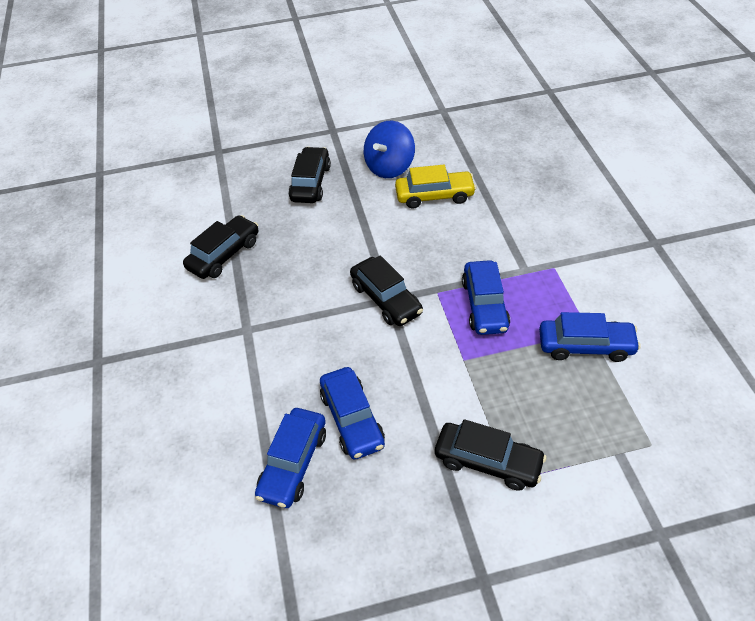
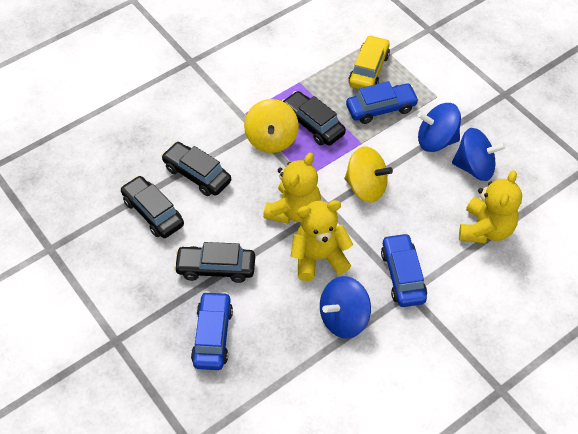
blue car: [255,408,326,508] [320,367,385,459] [462,260,510,335] [539,312,641,362] = 4 -> [191,291,233,370] [346,81,419,124] [381,233,427,307] = 3
blue spinning top: [364,121,415,178] = 1 -> [320,276,371,339] [417,103,461,152] [452,128,506,181] = 3
yellow spinning top: none = 0 -> [244,99,299,153] [344,146,393,202] = 2
yellow teddy bear: none = 0 -> [263,153,321,224] [291,200,353,281] [459,170,522,243] = 3

